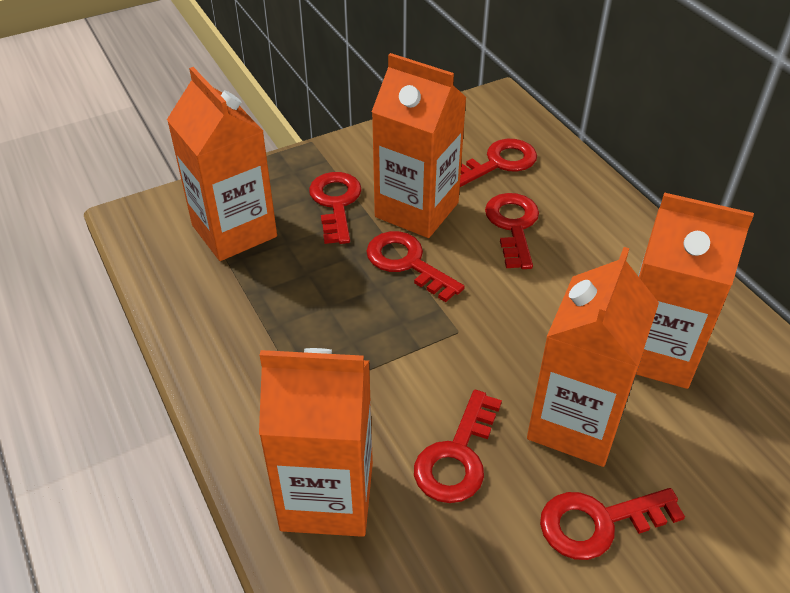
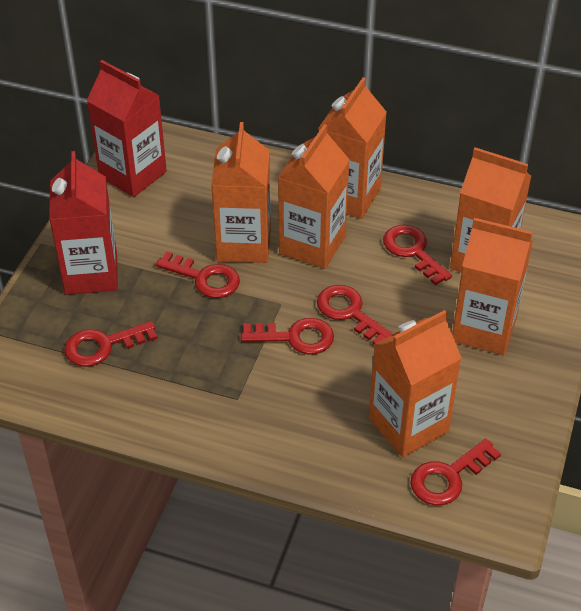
orange carton: [167,67,277,261] [259,348,373,537] [372,53,467,238] [527,247,659,467] [636,192,754,389] = 5 -> [211,122,271,263] [278,124,350,269] [318,77,387,219] [369,310,461,457] [450,147,531,272] [452,218,533,355] = 6
red carton: none = 0 -> [49,151,118,295] [87,60,167,197] = 2

